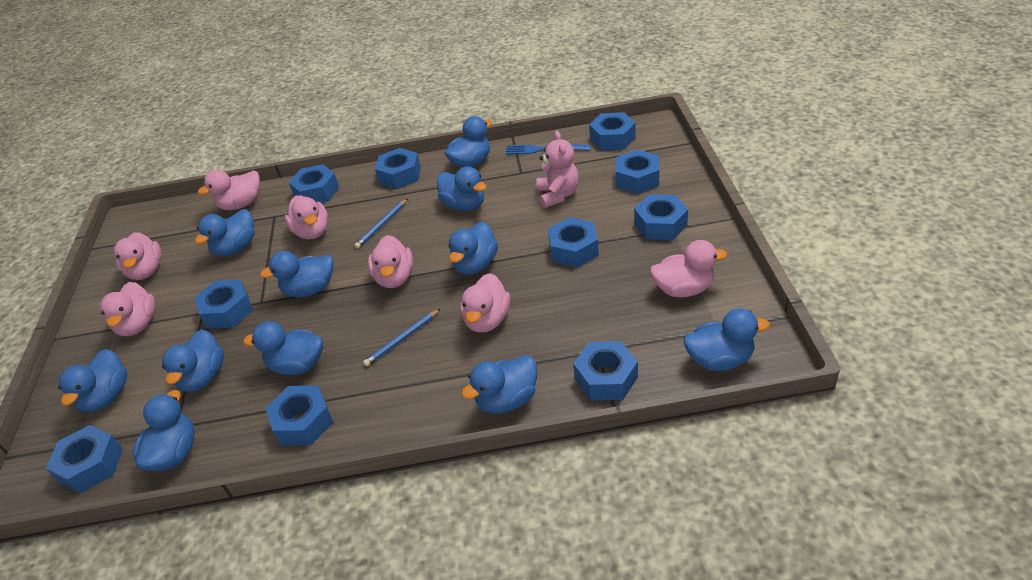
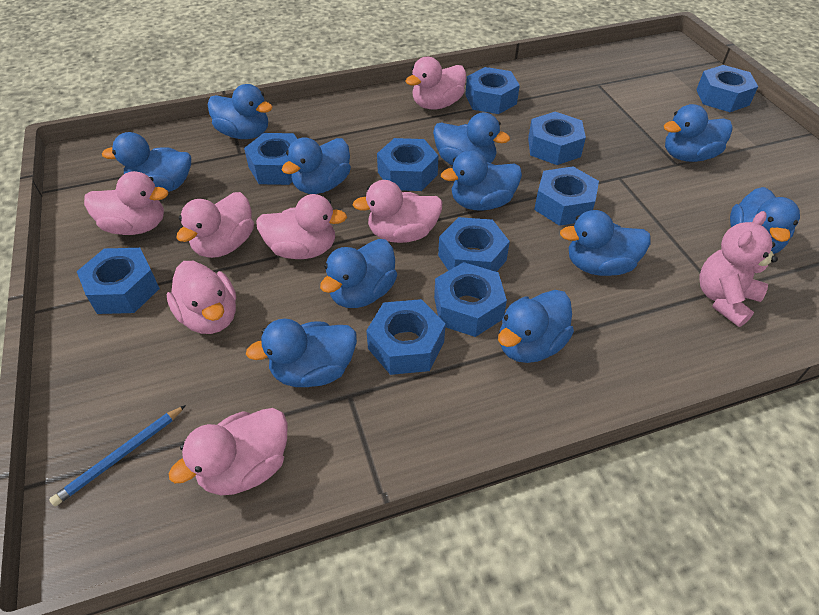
blue fork: [505,144,591,154] = 1 -> none = 0
blue pencil: [354,198,408,249] [363,309,440,366] = 2 -> [49,405,186,506] = 1

